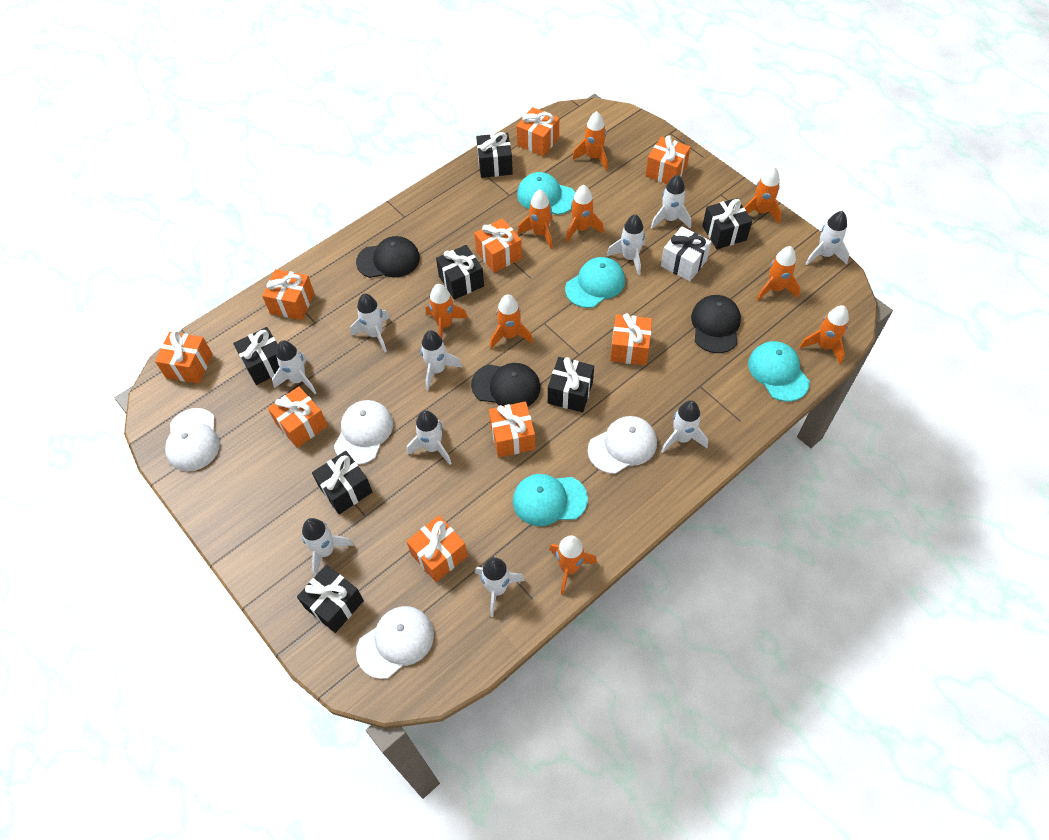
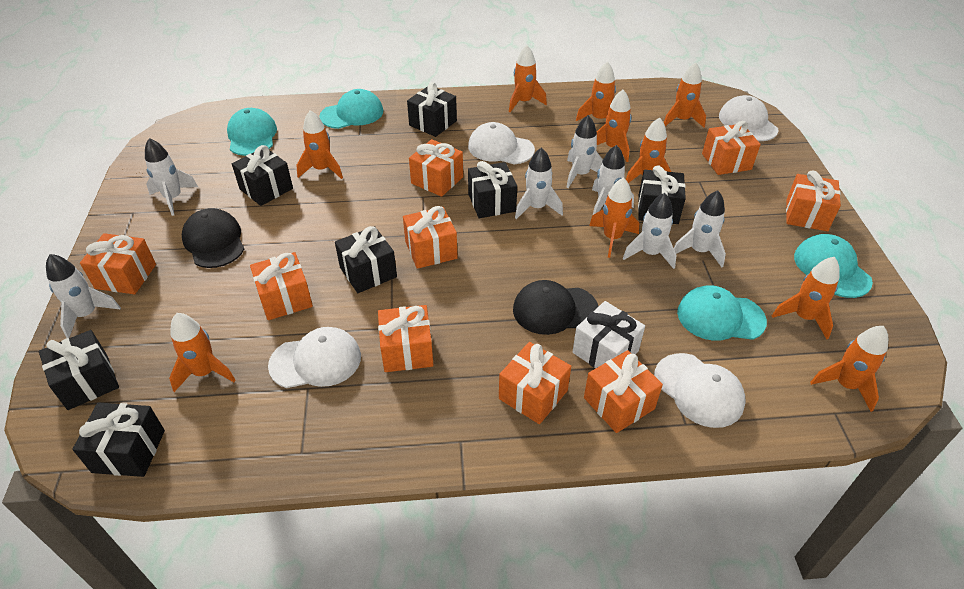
black cap: [356,236,420,278] [471,363,541,406] [691,295,741,353] = 3 -> [182,208,244,268] [513,280,599,335] = 2
orange rocket: [426,284,468,338] [490,294,533,349] [517,189,553,249] [549,535,597,595] [565,185,604,242] [572,111,608,170] [744,167,782,224] [756,246,800,301] [799,305,849,365] = 9 -> [169,313,236,392] [296,110,343,179] [509,45,547,112] [576,61,616,121] [589,177,639,258] [597,90,632,162] [626,118,671,183] [664,62,706,128] [772,257,839,339] [810,326,888,412] = 10
white rocket: [272,340,316,394] [302,518,354,577] [350,293,390,352] [407,410,452,465] [420,330,462,390] [475,557,525,617] [607,214,645,276] [651,175,691,229] [661,400,708,453] [806,211,849,265] = 10 -> [46,254,121,338] [145,138,198,216] [515,147,563,219] [566,115,603,188] [592,145,634,215] [623,193,677,269] [674,190,726,267] = 7

